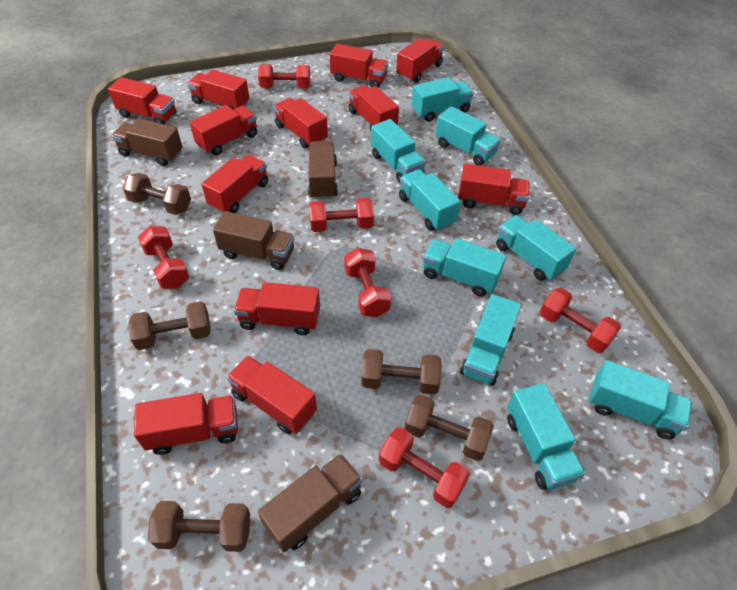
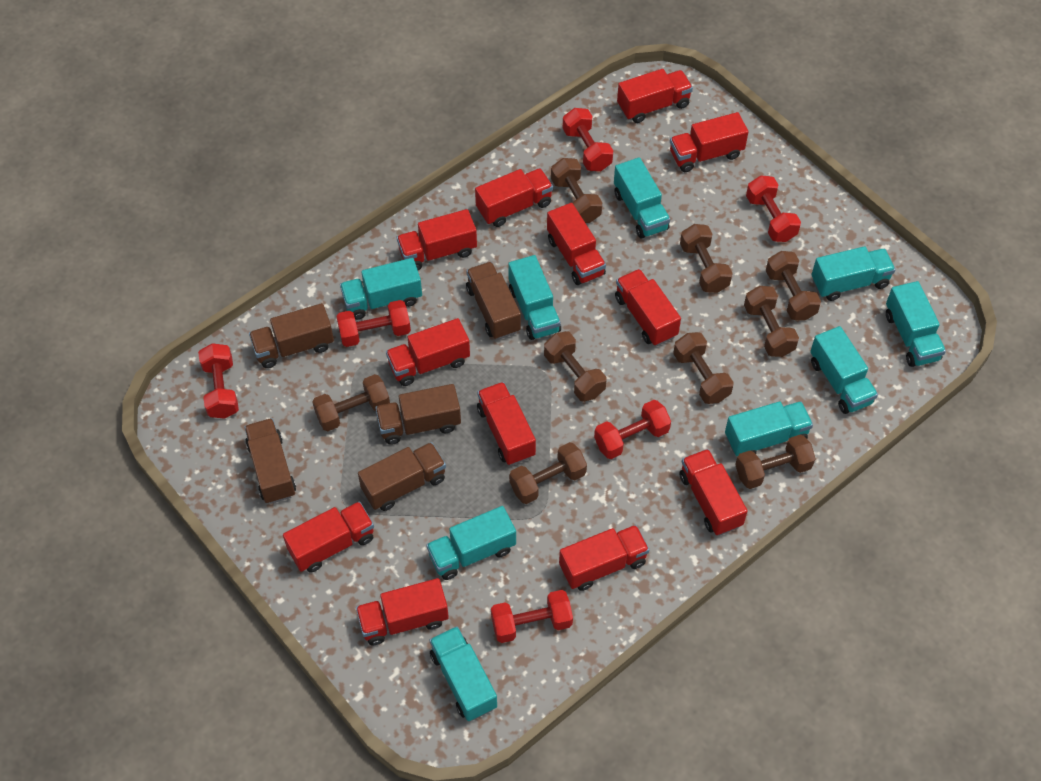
brown dumbbell: [123,173,191,215] [128,301,211,350] [148,501,250,552] [361,349,441,394] [404,394,494,461] = 5 -> [312,374,390,431] [509,442,587,504] [544,331,606,402] [551,158,602,223] [673,332,734,404] [680,224,733,293] [735,434,816,489] [744,286,799,357] [765,251,821,321] = 9
brown truck: [112,118,183,166] [213,211,294,270] [258,453,363,552] [308,141,338,199] = 4 -> [244,418,296,504] [249,303,334,368] [358,442,446,511] [375,384,461,445] [466,262,521,340] = 5

